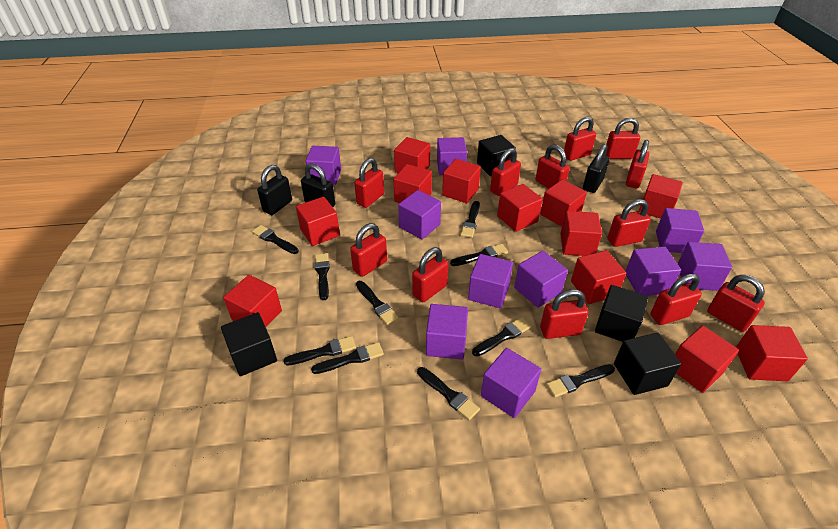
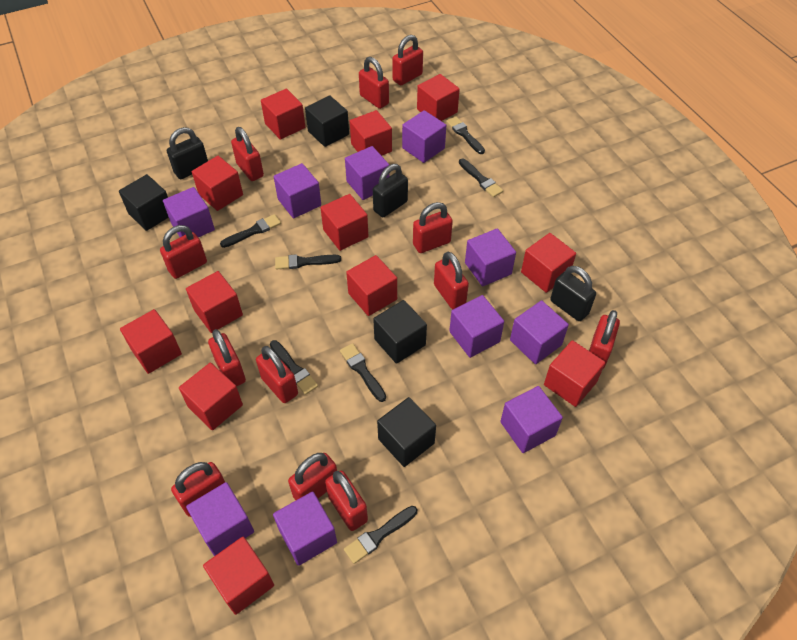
black brush: [252,225,299,254] [284,336,356,365] [311,342,384,374] [315,253,330,300] [356,281,399,325] [417,367,480,420] [450,244,508,266] [460,201,480,238] [472,317,531,356] [546,364,615,397] = 10 -> [220,214,281,248] [270,340,318,395] [275,254,341,269] [340,343,386,402] [344,506,417,564] [446,116,485,154] [459,159,503,197] = 7

